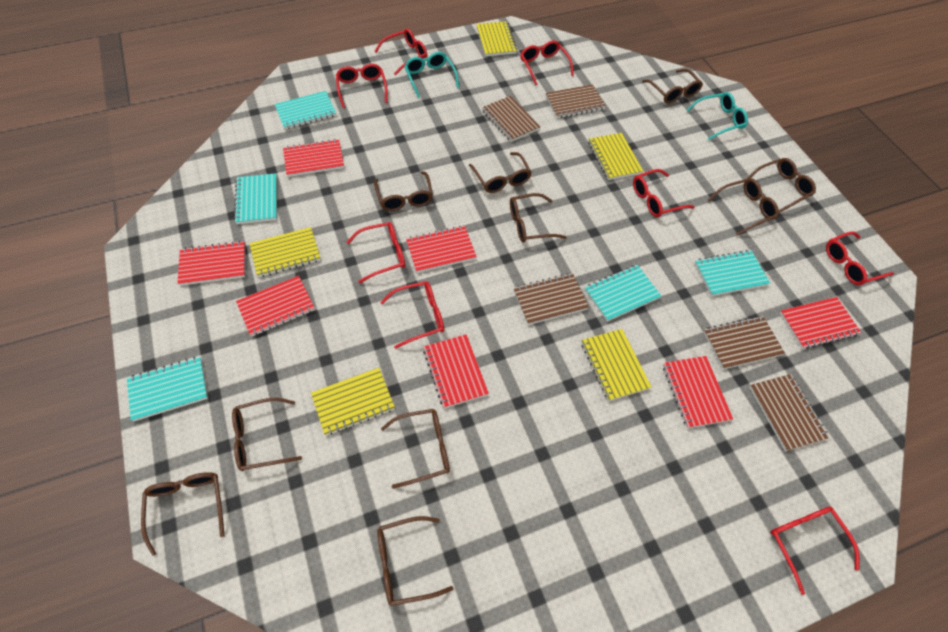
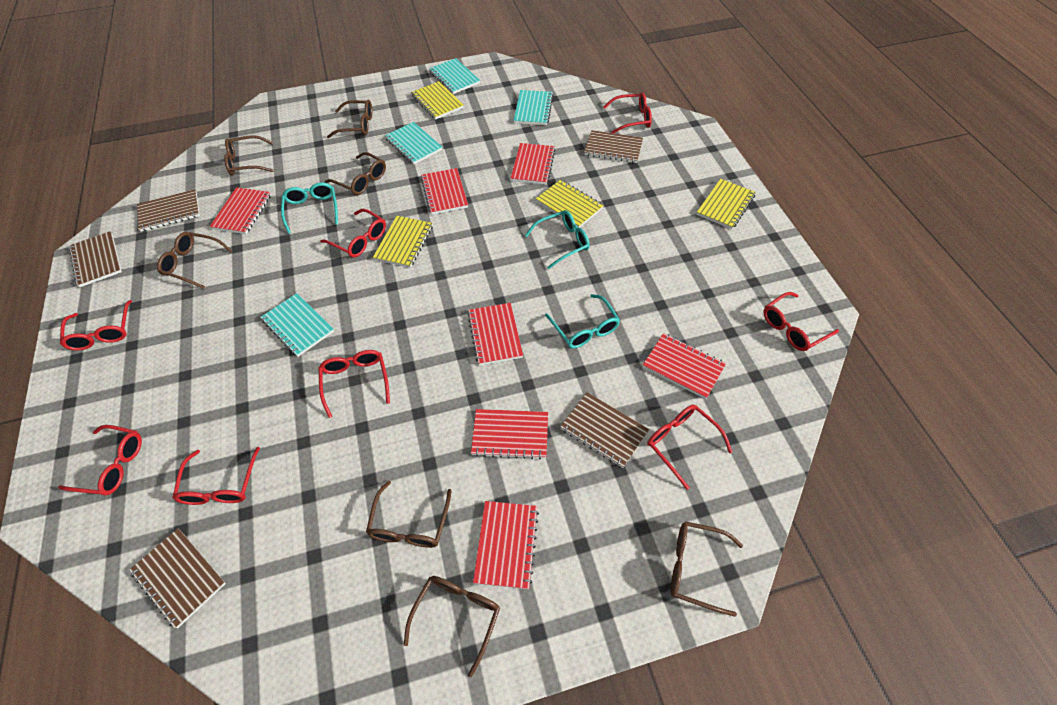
brown glasses: [141,472,224,556] [232,398,302,471] [374,171,433,211] [377,516,454,606] [381,409,450,489] [469,152,532,193] [510,193,567,243] [642,69,703,103] [708,178,779,235] [747,158,816,214] = 10 -> [157,232,233,289] [224,135,274,175] [325,152,386,195] [327,100,372,138] [366,481,452,548] [404,576,500,677] [671,521,743,617] = 7
turquoise glasses: [404,52,459,98] [687,92,748,140] = 2 -> [281,182,338,234] [525,210,590,269] [545,294,620,349] = 3
turquoise notebook: [127,357,208,422] [234,173,277,224] [275,91,336,129] [585,265,661,322] [695,250,770,296] = 5 -> [260,293,334,357] [385,122,442,164] [429,58,480,94] [513,90,553,125] = 4
yellow notebook: [249,227,321,277] [311,368,395,436] [476,21,517,56] [581,329,651,401] [588,133,643,180] = 5 -> [373,216,433,268] [411,81,464,120] [536,179,604,228] [697,179,756,229] = 4

